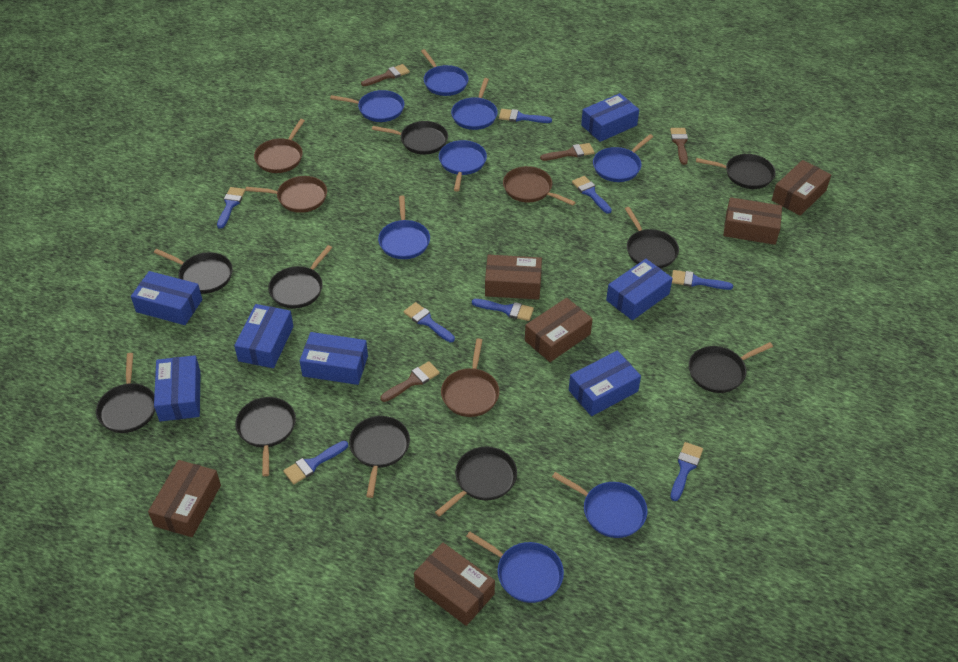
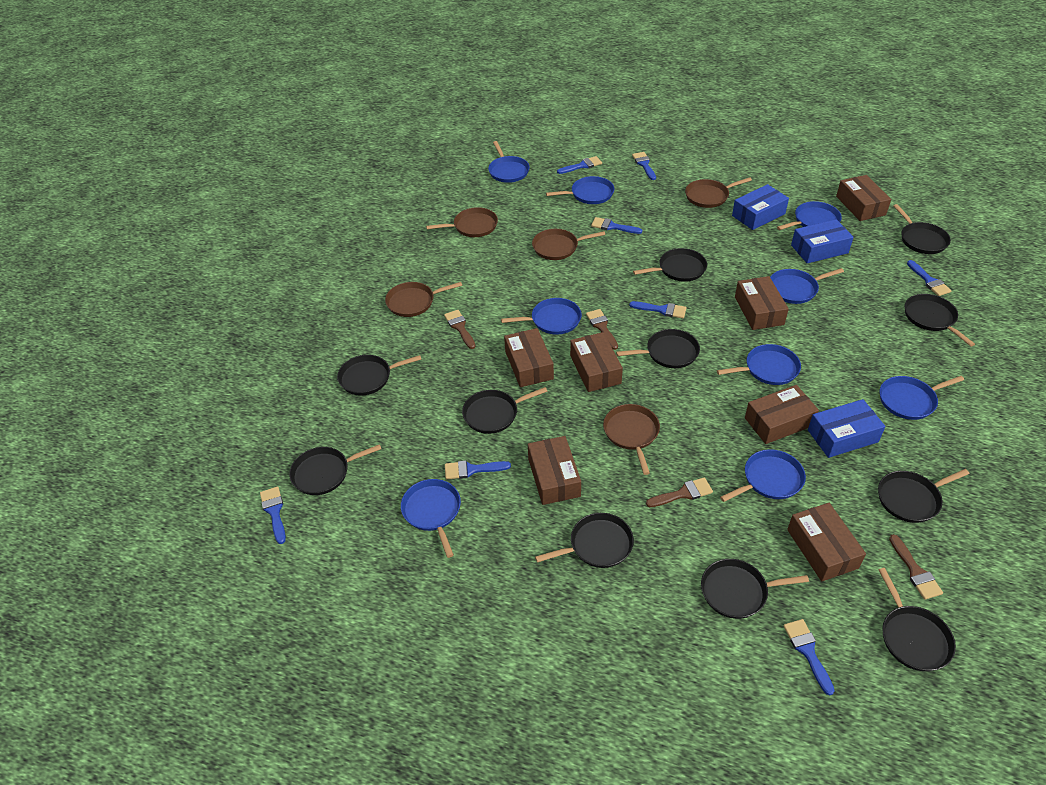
black pan: [96,353,155,433] [154,249,233,294] [235,397,296,476] [268,245,332,309] [349,416,410,498] [372,121,448,155] [435,447,517,517] [625,207,679,268] [689,342,773,393] [696,154,776,189] = 10 -> [289,444,381,495] [337,355,422,396] [462,387,547,434] [535,513,634,568] [616,329,700,368] [633,248,707,282] [701,559,809,619] [878,469,969,523] [879,568,956,671] [893,204,951,254] [904,294,975,347] = 11
blue box: [131,271,202,325] [154,355,201,422] [234,304,294,368] [300,332,368,385] [569,351,641,416] [581,93,639,142] [606,259,673,320] = 7 -> [732,184,789,230] [791,219,854,263] [808,399,885,458] = 3
blue pan: [330,90,405,122] [378,196,430,259] [421,49,469,96] [439,140,487,192] [451,78,498,130] [466,532,564,603] [552,472,647,538] [593,134,653,182] = 8 -> [401,479,461,558] [488,141,530,183] [501,298,582,335] [546,176,614,204] [717,344,801,385] [720,449,806,502] [770,268,844,304] [777,201,842,230] [880,376,964,420] = 9
brown box: [148,460,221,537] [414,543,495,626] [485,255,542,300] [525,298,593,362] [723,197,782,245] [772,160,831,216] = 6 -> [504,328,554,387] [528,436,581,505] [570,332,623,392] [735,276,789,330] [745,385,819,444] [787,503,866,581] [836,175,891,221] = 7
brown pan: [245,176,327,213] [254,119,305,173] [441,338,499,417] [503,166,576,206] = 4 -> [385,282,462,317] [426,207,498,237] [532,229,605,260] [603,404,660,475] [685,177,752,208] = 5

